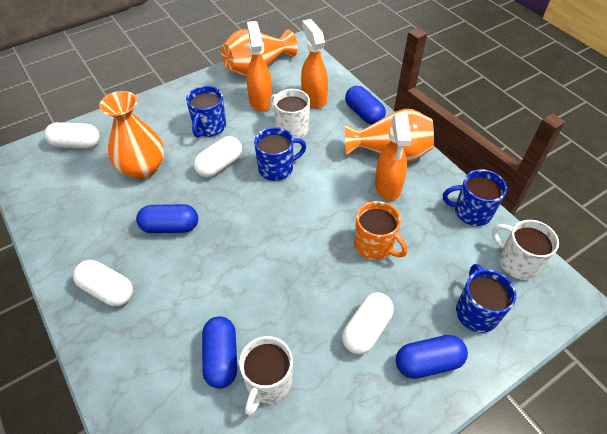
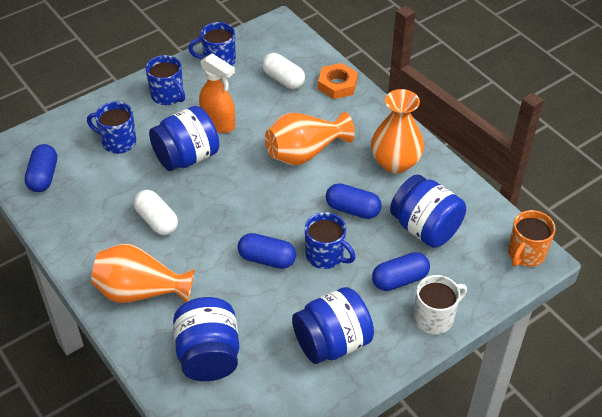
blue jar: none = 0 -> [149,106,219,171] [173,297,239,381] [292,287,374,364] [390,174,466,248] = 4
orange nut: none = 0 -> [318,63,358,99] = 1
orange spray bottle: [246,21,272,111] [301,19,328,109] [375,114,411,201] = 3 -> [199,53,235,133] = 1
white capsule: [44,122,100,149] [73,260,133,306] [193,136,242,178] [342,293,394,354] = 4 -> [133,190,178,235] [262,53,305,89] = 2
white mug: [239,336,293,416] [270,89,310,139] [492,220,559,280] = 3 -> [414,275,467,334] = 1

